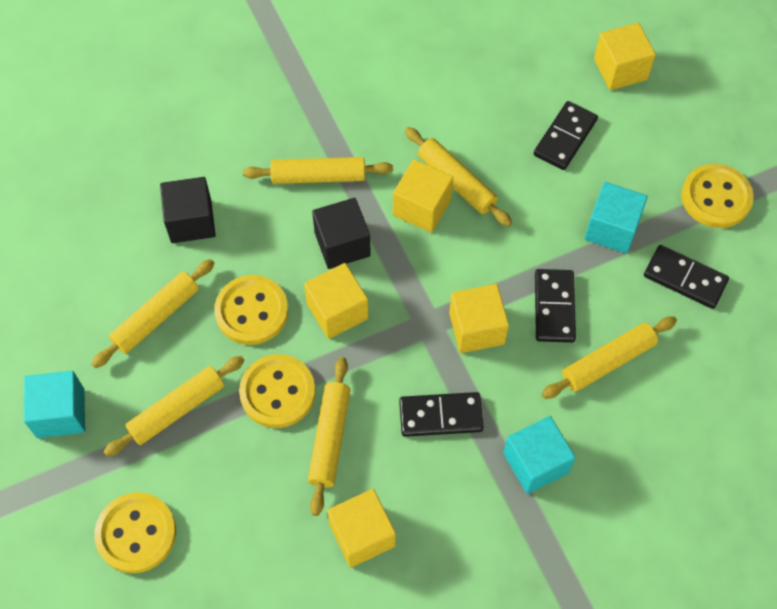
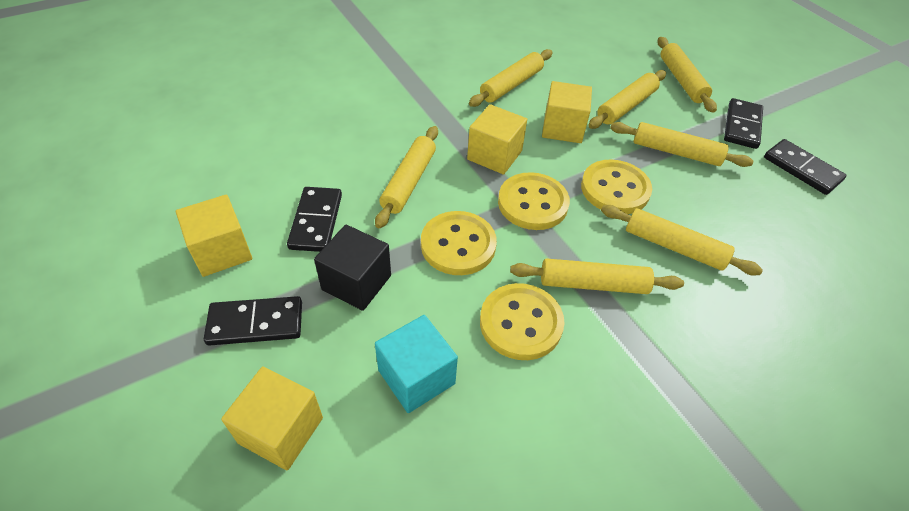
black cube: [160,177,216,243] [312,198,371,269] = 2 -> [314,225,391,311] = 1
turquoise cube: [24,371,85,438] [503,416,576,494] [584,182,648,254] = 3 -> [375,315,458,413] = 1
yellow cube: [304,263,369,339] [327,489,396,568] [393,159,453,233] [449,284,509,353] [594,23,656,90] = 5 -> [176,194,252,277] [221,366,323,470] [467,104,527,174] [542,81,592,143] = 4
yellow rolling pin: [92,259,214,368] [103,356,245,457] [243,157,393,184] [308,357,350,516] [405,127,512,227] [542,316,677,399] = 6 -> [375,126,438,228] [469,49,553,107] [510,259,684,294] [588,70,666,129] [601,205,763,275] [610,122,753,167] [658,37,717,113] = 7

